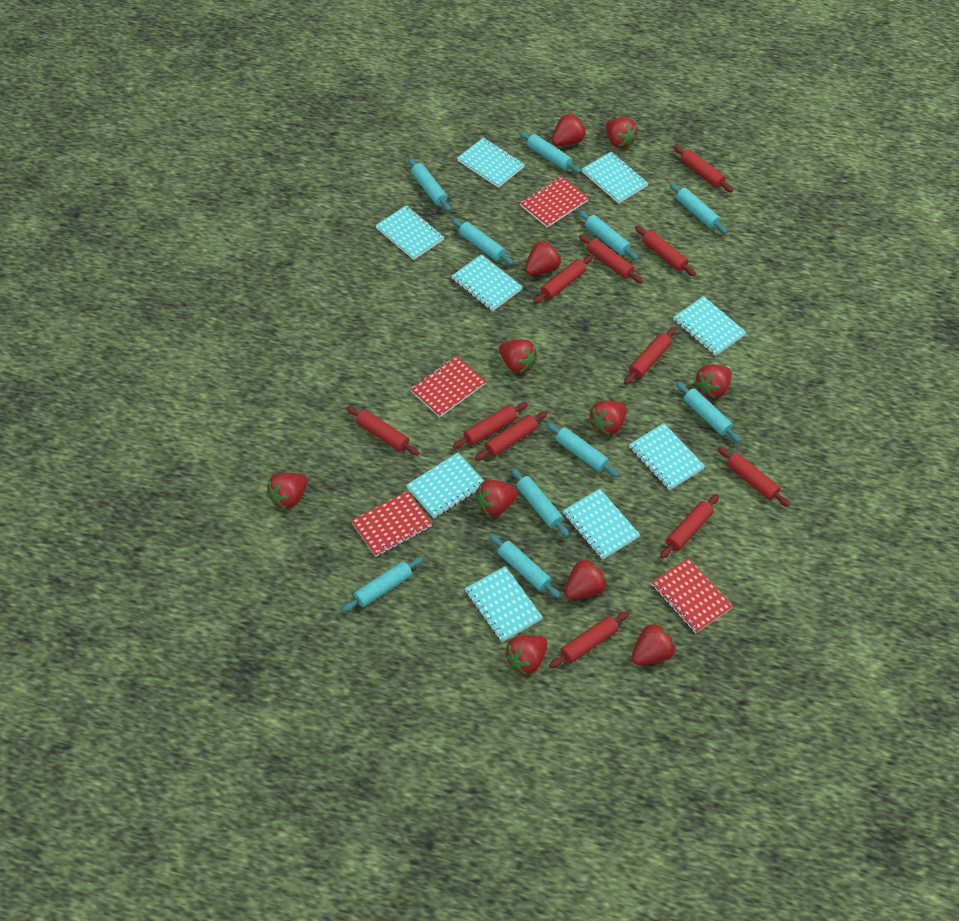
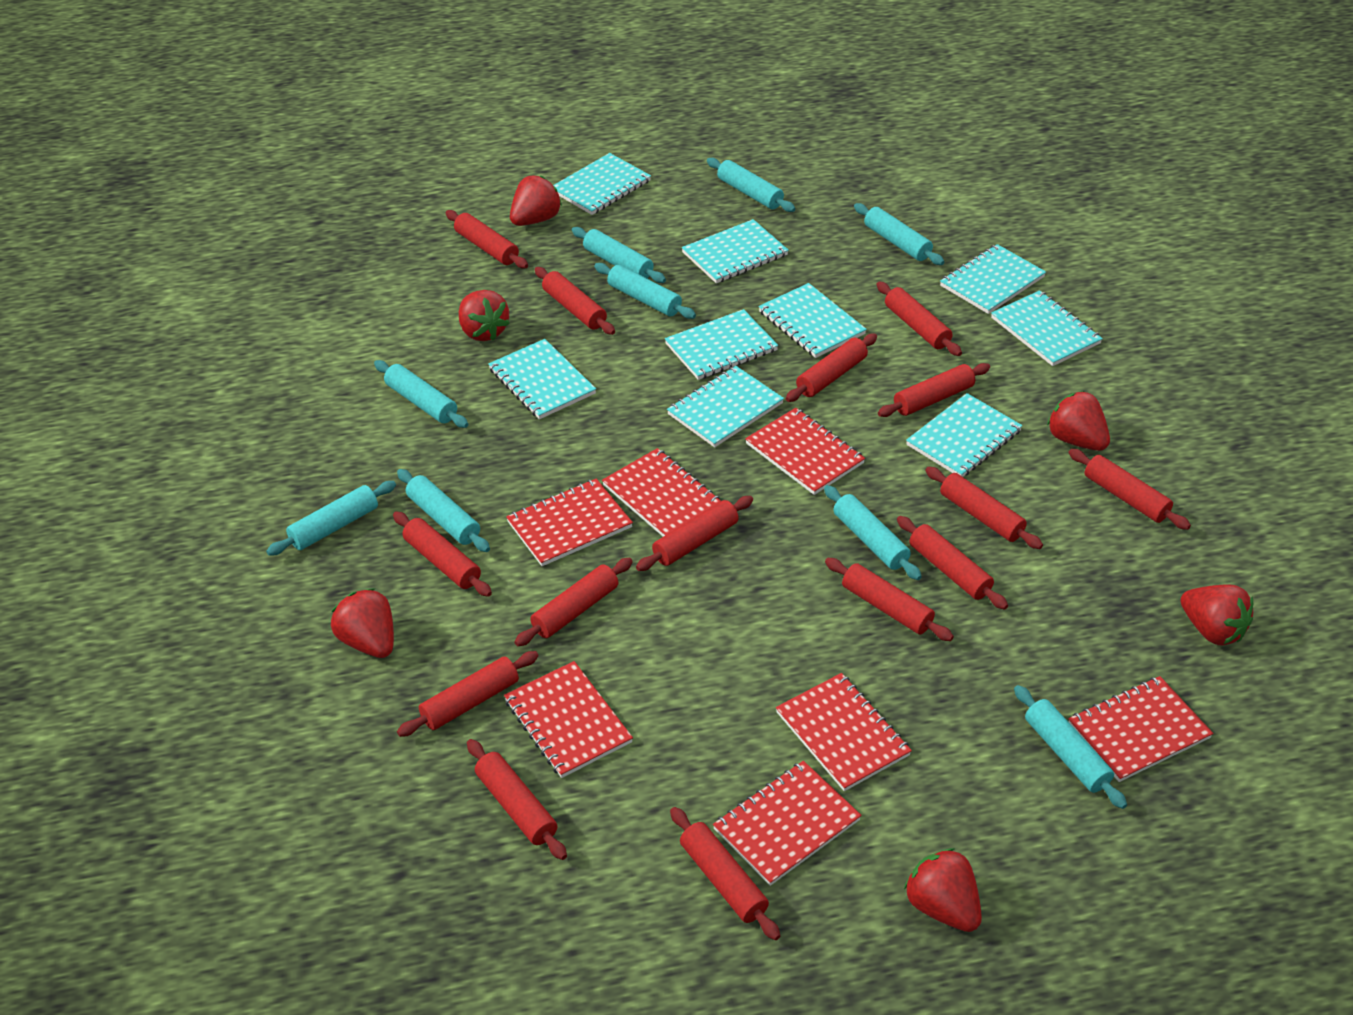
red notebook: [351,490,432,557] [410,355,486,417] [520,176,589,228] [652,558,733,633] = 4 -> [504,661,633,778] [506,479,633,566] [602,448,721,537] [713,761,862,886] [745,408,865,495] [776,673,912,791] [1068,676,1213,782] = 7
red rolling pin: [346,406,419,456] [453,402,528,449] [475,411,548,461] [533,255,593,304] [549,611,629,668] [579,234,643,283] [624,327,676,385] [635,226,696,277] [660,494,719,558] [674,145,733,192] [718,446,790,507] = 11 -> [393,511,492,597] [397,651,538,737] [446,210,528,268] [467,739,567,860] [514,557,633,646] [535,267,615,335] [636,496,753,571] [670,807,780,940] [786,333,877,402] [825,558,954,641] [877,281,962,356] [878,363,990,417] [897,516,1008,610] [925,467,1043,549] [1068,449,1191,530] = 15
red strawberry: [267,473,308,509] [476,480,518,517] [499,339,537,373] [505,635,547,675] [525,240,562,275] [552,113,586,146] [564,558,607,599] [588,401,627,435] [606,118,638,149] [632,623,676,665] [695,364,732,399] = 11 -> [331,588,394,658] [459,290,510,341] [510,175,562,226] [904,848,982,932] [1047,391,1110,451] [1181,584,1253,646] = 6
turquoise rolling pin: [342,557,424,612] [408,158,451,211] [451,218,513,265] [489,534,560,598] [511,468,569,537] [519,131,581,173] [546,423,619,477] [578,210,638,260] [670,183,727,234] [676,382,741,443] = 10 -> [266,481,396,556] [374,360,468,428] [397,469,490,552] [572,227,666,283] [594,263,696,319] [707,158,796,212] [824,485,922,580] [854,203,944,265] [1014,685,1127,809] = 9

